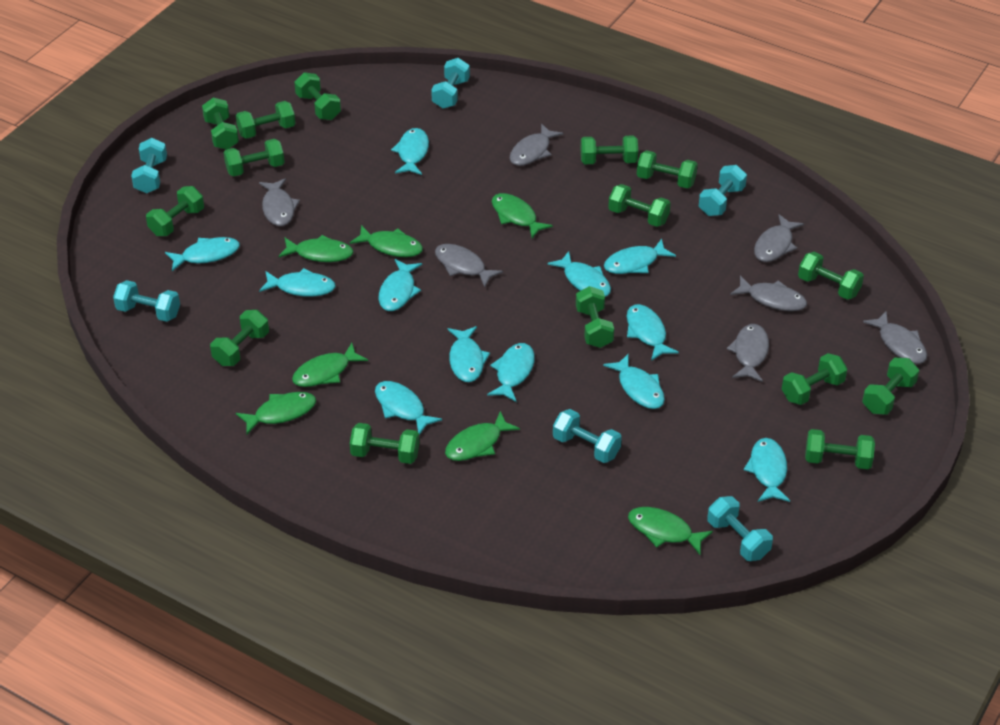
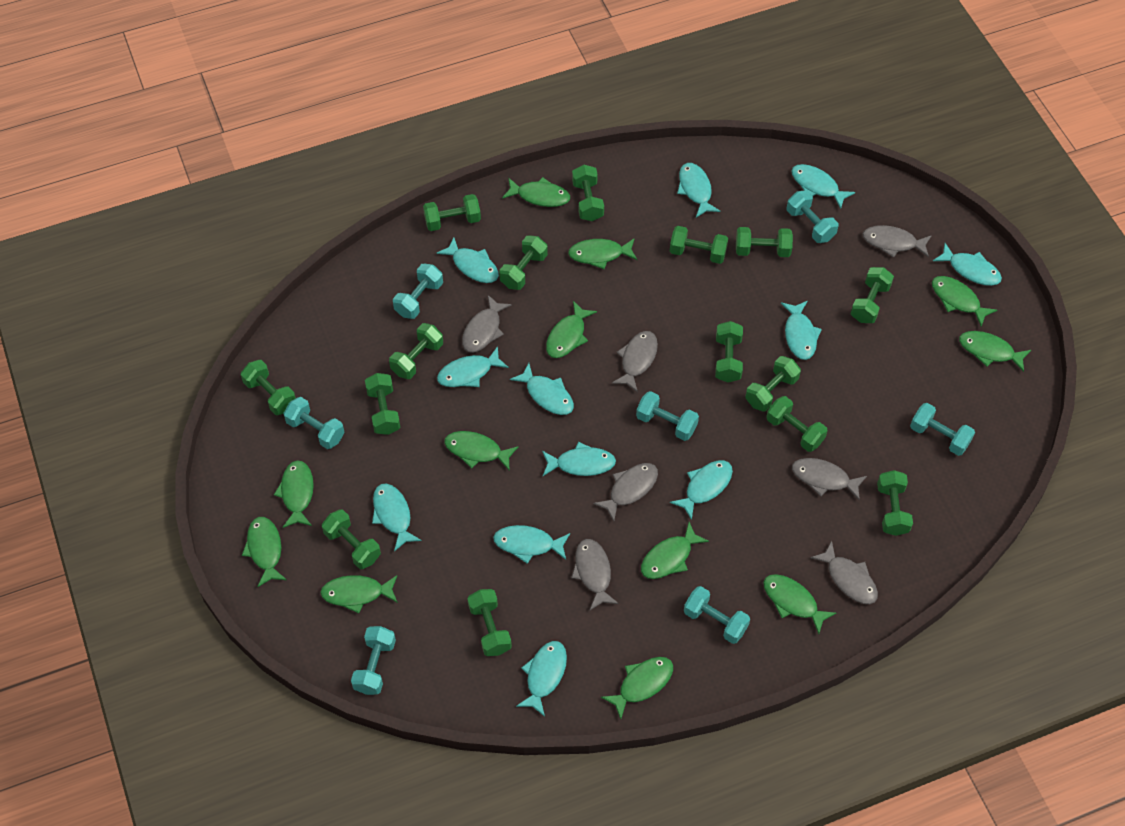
green fish: [236,392,316,434] [279,235,353,262] [292,343,368,387] [350,225,423,257] [445,411,520,461] [492,193,553,238] [628,507,713,555] = 7 -> [242,517,287,587] [274,460,314,528] [320,575,398,613] [444,431,518,470] [502,177,570,207] [546,301,597,358] [568,238,637,269] [601,657,673,719] [641,522,709,579] [763,574,836,634] [932,276,997,326] [959,331,1031,372] = 12
turquoise dumbbell: [113,280,180,322] [131,138,167,193] [431,58,470,109] [553,409,622,463] [699,165,747,216] [707,496,773,561] = 6 -> [283,397,345,449] [351,626,396,695] [393,264,443,319] [636,391,699,441] [684,586,750,644] [787,190,838,243] [910,403,975,456] = 7

